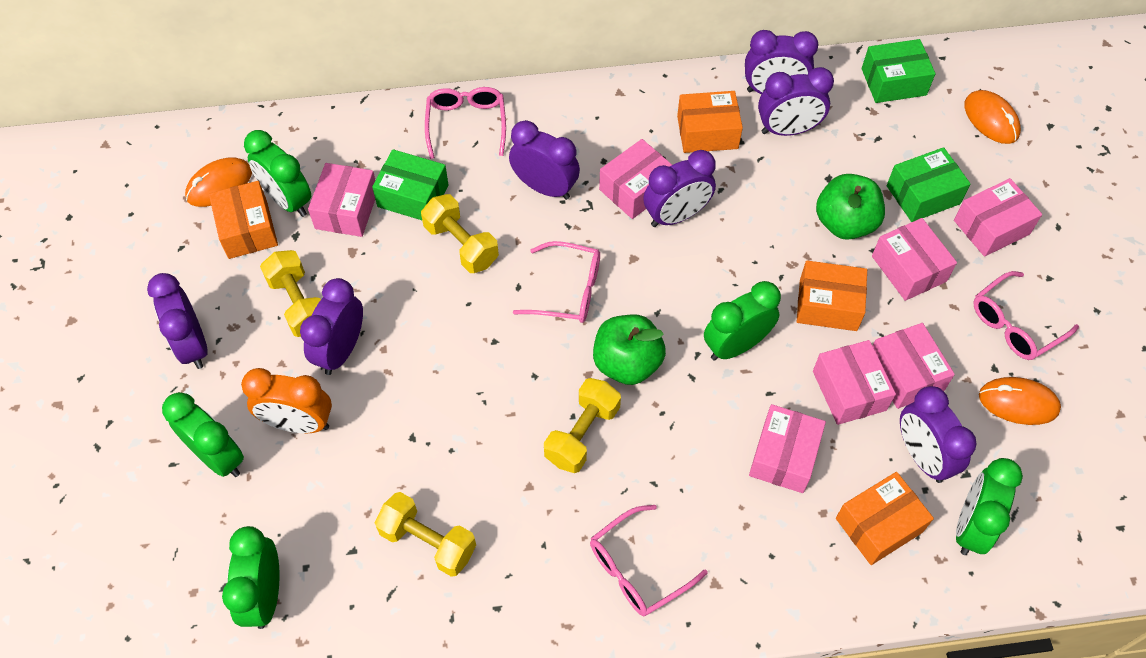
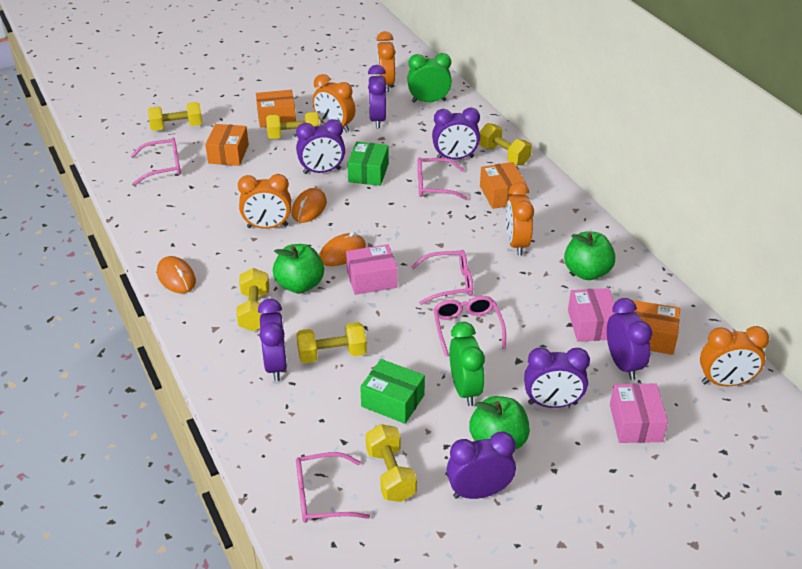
green apple: [593,315,666,385] [816,174,885,240] = 2 -> [273,244,324,293] [469,396,530,450] [564,231,616,280] = 3
green box: [372,149,449,220] [862,39,935,103] [887,147,970,222] = 3 -> [347,142,389,186] [360,359,425,424] = 2
green clock: [162,392,244,477] [222,526,279,629] [244,130,311,217] [704,281,781,361] [956,458,1023,555] = 5 -> [407,53,452,102] [449,322,485,406] = 2
orange clock: [241,368,332,433] = 1 -> [238,174,291,229] [313,74,356,133] [376,31,395,92] [506,182,534,256] [700,326,769,386] = 5
pink box: [308,163,375,237] [599,139,672,219] [749,404,826,493] [813,340,896,425] [872,218,957,301] [873,323,955,409] [954,178,1042,257] = 7 -> [346,244,398,295] [568,288,615,342] [610,383,668,443] = 3
pink glasses: [425,87,506,159] [513,241,600,323] [590,505,708,616] [973,271,1079,360] = 4 -> [131,138,181,185] [296,452,370,523] [411,250,473,305] [417,157,467,200] [433,296,506,357] = 5
yellow dumbbell: [260,250,321,337] [375,492,476,577] [421,194,499,273] [544,378,621,473] = 4 -> [148,102,202,131] [236,268,269,331] [266,112,319,139] [296,322,367,364] [366,424,417,502] [479,123,532,165] = 6

